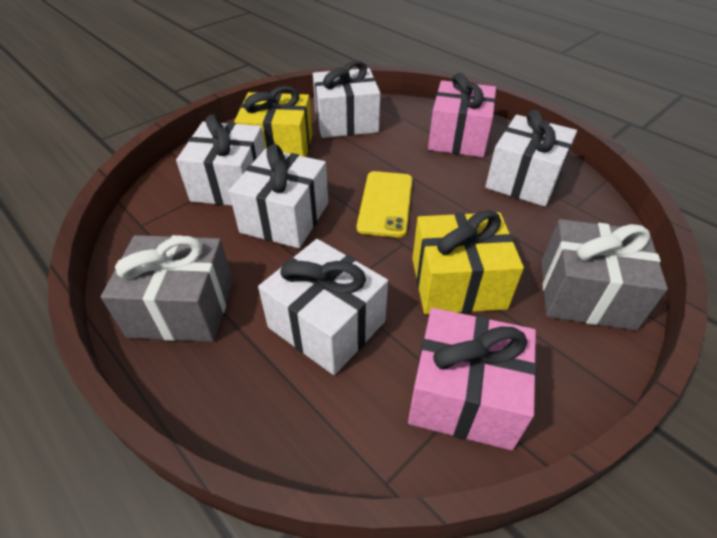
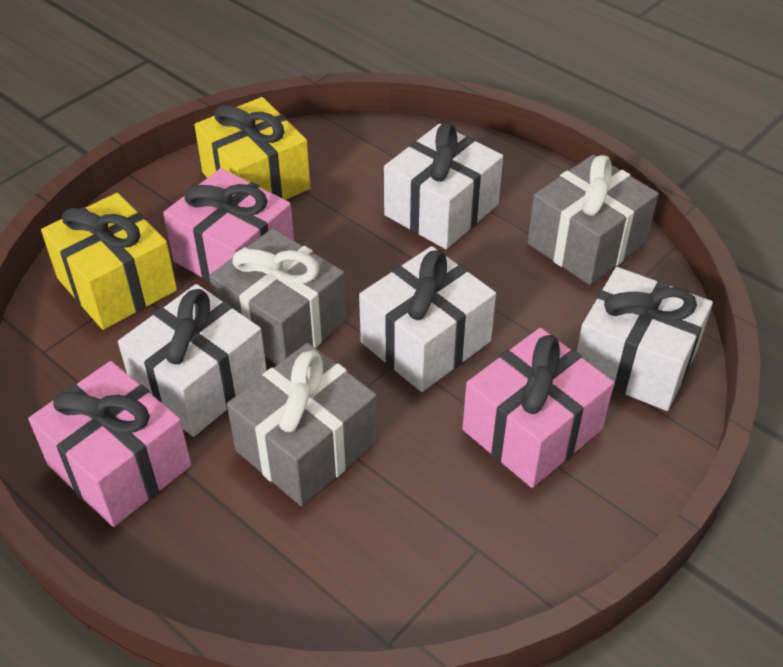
grey gift: [101,235,233,342] [541,219,668,330] = 2 -> [209,228,347,365] [227,343,378,506] [528,154,659,285] = 3
pink gift: [408,308,537,450] [428,73,496,157] = 2 -> [28,361,191,527] [163,168,294,283] [462,328,614,488] = 3
white gift: [176,114,265,206] [229,144,328,248] [258,239,388,375] [313,61,380,138] [485,110,577,207] = 5 -> [118,284,267,437] [359,246,496,392] [384,123,503,249] [577,267,713,411] = 4
yellow phone: [357,171,412,238] = 1 -> none = 0

